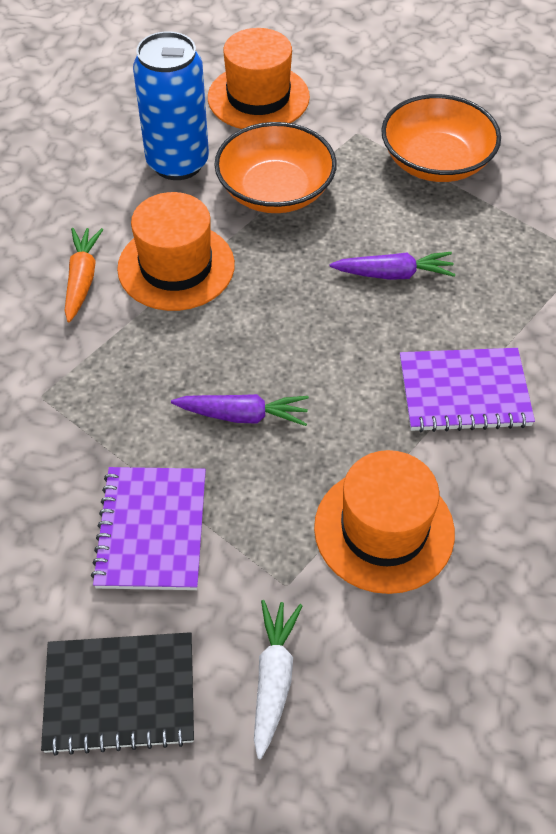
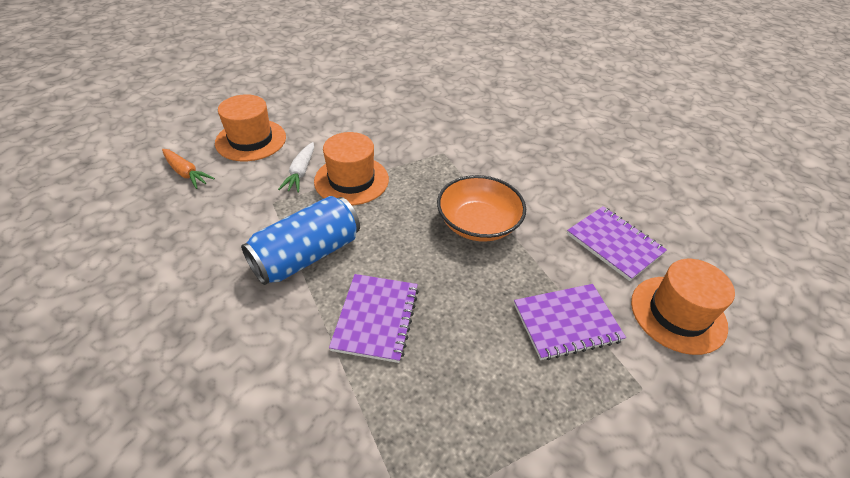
black notebook: [41,632,194,756] = 1 -> none = 0
orange bowl: [214,122,337,213] [381,94,501,182] = 2 -> [437,175,526,242] = 1
purple carrot: [171,394,309,426] [330,252,456,280] = 2 -> none = 0
purple notebook: [91,467,206,590] [400,348,535,432] = 2 -> [329,274,419,363] [514,284,626,360] [567,206,667,281] = 3

